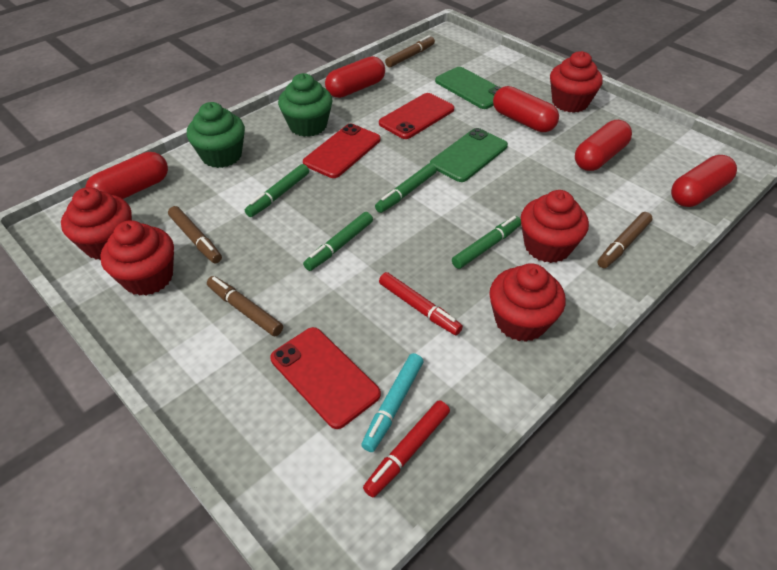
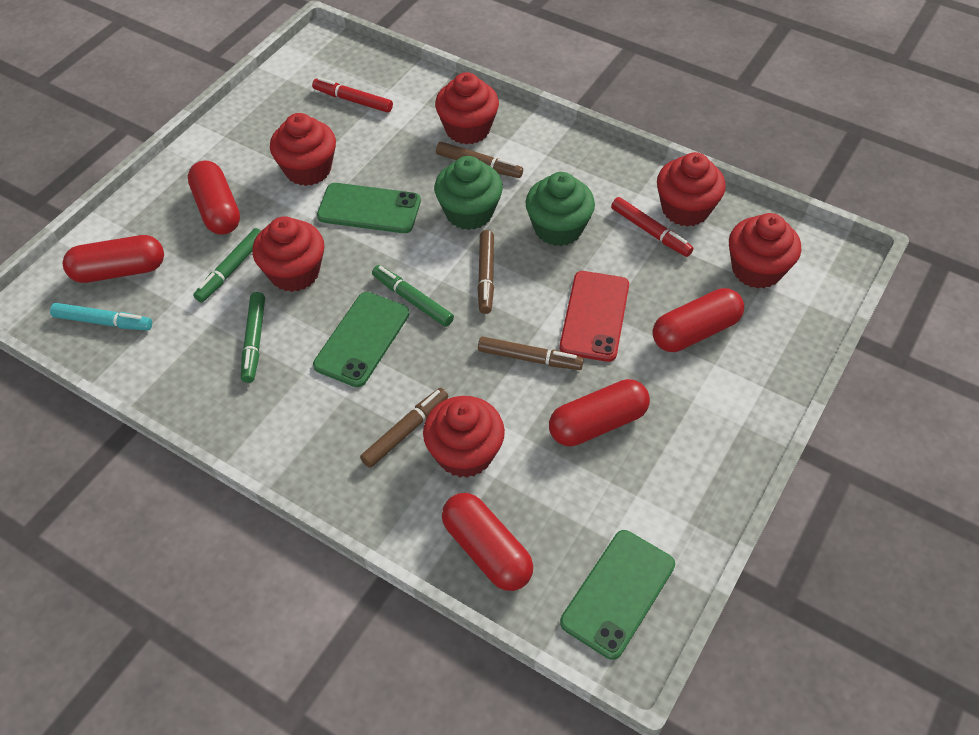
green marker: [245,164,309,217] [303,212,373,271] [375,163,437,213] [452,216,521,269] = 4 -> [193,228,261,302] [241,292,265,383] [372,265,454,327] = 3
green phone: [430,128,508,182] [435,67,501,109] = 2 -> [313,292,409,387] [317,183,421,233] [560,530,675,660] = 3
red cupcake: [61,187,132,260] [100,220,174,296] [489,263,566,342] [521,190,589,263] [550,51,603,113] = 5 -> [252,216,324,292] [270,113,336,186] [423,396,505,478] [435,72,499,145] [657,152,726,227] [729,213,801,289] = 6
red phone: [270,327,381,429] [303,124,380,178] [379,93,454,139] = 3 -> [560,271,629,362] = 1

